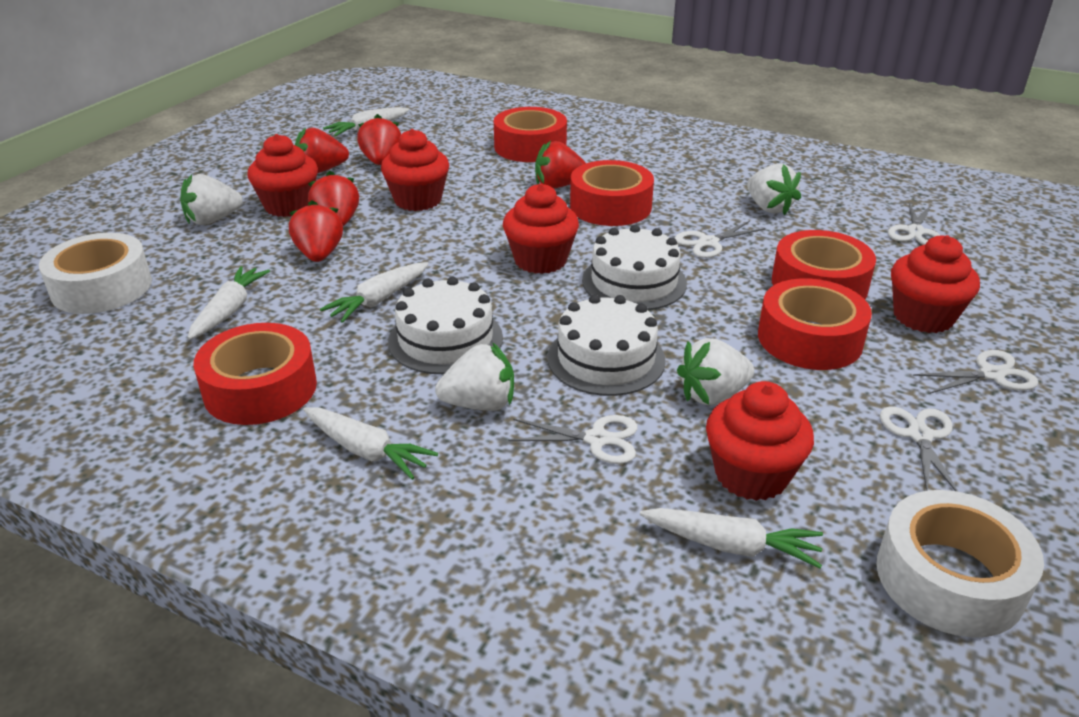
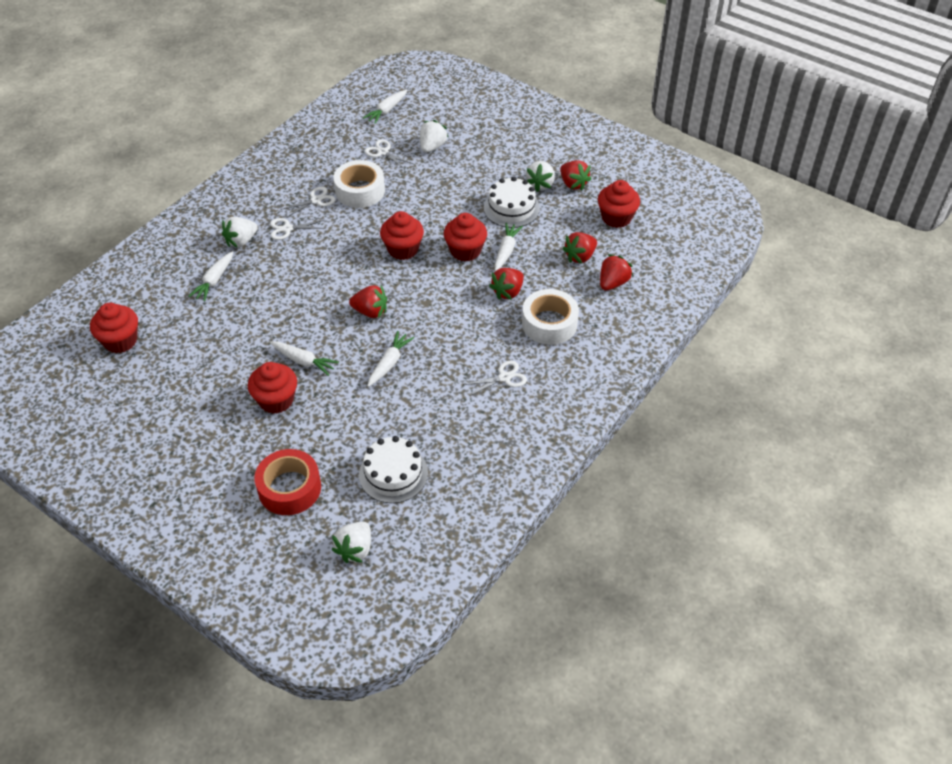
red tape: [193,323,317,425] [494,107,567,162] [570,160,654,226] [758,278,872,370] [772,230,876,299] = 5 -> [254,449,321,515] = 1
white cake: [388,277,503,374] [547,294,666,396] [582,225,687,310] = 3 -> [359,436,428,503] [484,177,540,228] = 2
white scissors: [508,415,638,464] [675,221,765,258] [880,406,958,491] [888,202,941,245] [913,350,1038,394] = 5 -> [270,218,326,240] [280,187,336,218] [365,139,413,170] [463,361,527,396] = 4

